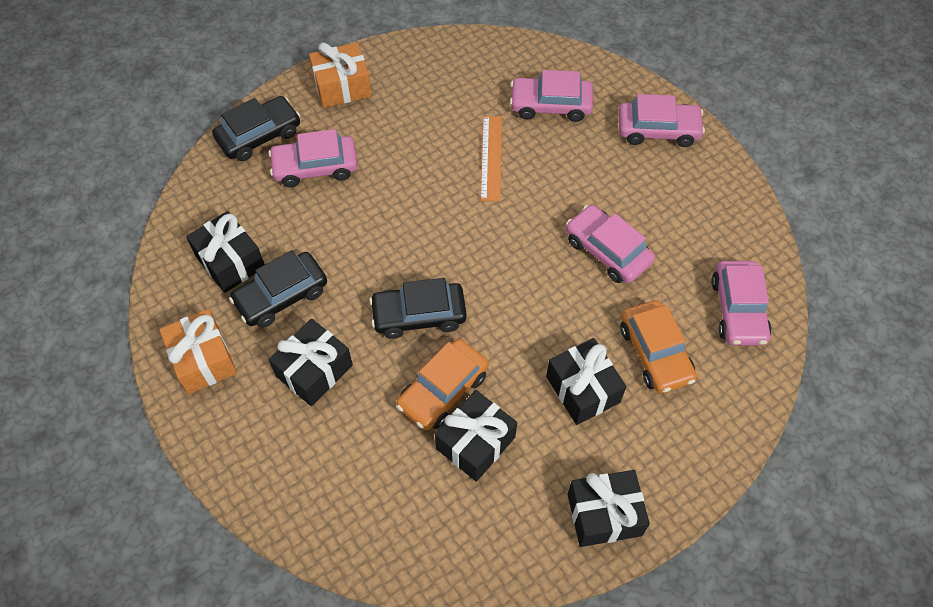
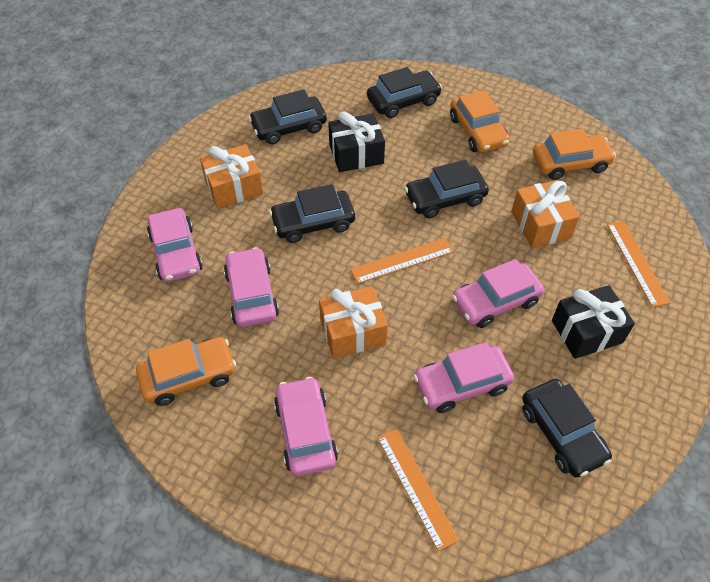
black car: [212,96,300,161] [229,250,327,328] [369,278,467,339] = 3 -> [248,89,327,145] [269,184,355,243] [367,67,442,118] [404,160,489,218] [522,379,612,478] = 5
black gift: [186,211,265,293] [269,319,353,406] [435,390,517,482] [546,338,626,425] [567,470,650,547] = 5 -> [328,111,385,172] [552,285,635,359] = 2
orange car: [396,339,489,430] [620,300,697,393] = 2 -> [136,337,236,406] [450,90,510,153] [533,129,616,180] = 3
orange gift: [159,309,237,394] [309,42,372,108] = 2 -> [200,144,263,209] [319,286,388,358] [511,180,580,248] = 3
orange ruler: [481,116,502,201] = 1 -> [350,238,454,284] [378,429,459,551] [607,221,670,307] = 3

